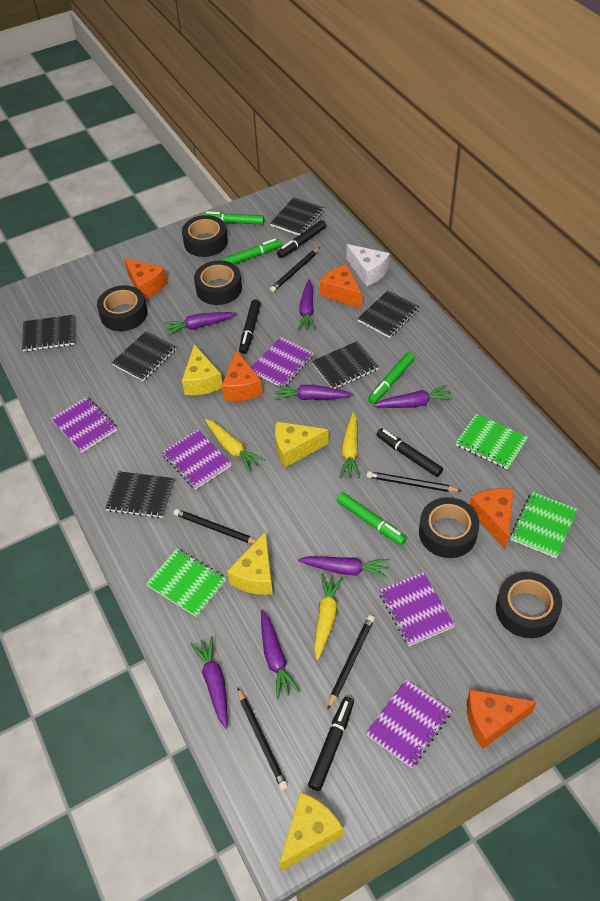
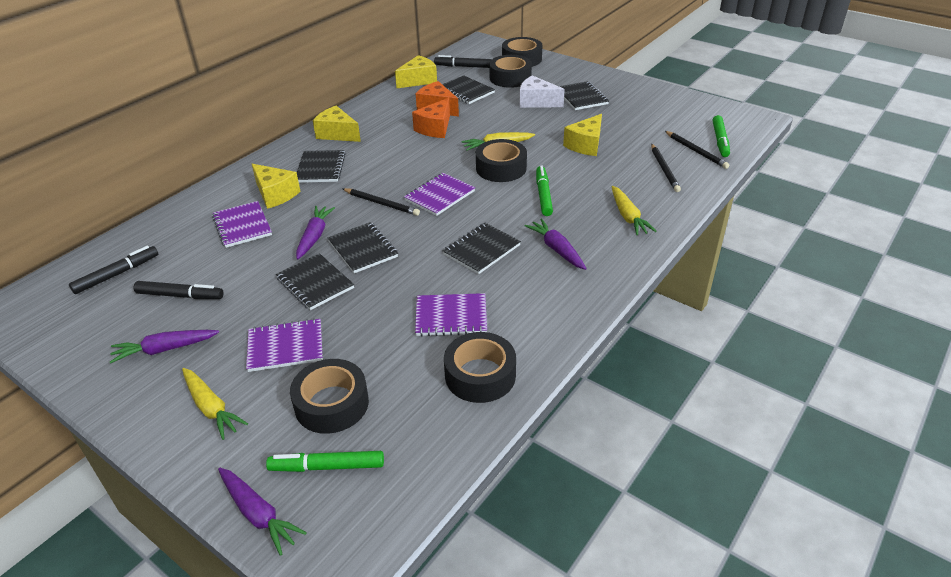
black marker: [239,299,261,354] [277,220,326,258] [308,697,354,791] [376,428,443,477] = 4 -> [69,246,158,294] [134,281,223,299] [434,55,492,68] = 3
black pencil: [174,509,257,544] [237,687,288,790] [270,247,320,292] [327,615,375,710] [367,471,462,492] = 5 -> [343,188,420,216] [651,144,681,192] [665,131,730,169] = 3
green marker: [202,211,264,225] [220,238,282,264] [337,492,407,545] [368,352,415,404] = 4 -> [266,451,384,472] [536,166,553,216] [713,115,730,157] = 3
green notebook: [146,549,226,617] [456,414,528,469] [511,492,577,558] = 3 -> none = 0
orange cheese: [124,258,167,299] [222,350,263,401] [320,264,362,309] [467,689,537,749] [469,488,514,549] = 5 -> [412,98,450,138] [416,81,459,117] = 2
purple carrot: [164,312,237,335] [190,636,228,729] [261,610,300,699] [274,385,353,400] [297,279,316,331] [298,556,389,578] [373,385,453,408] = 7 -> [110,330,219,363] [218,468,307,556] [296,206,335,259] [524,219,587,270] = 4
purple notebook: [51,397,117,453] [162,429,232,489] [251,337,314,386] [366,679,452,768] [379,572,455,646] = 5 -> [212,201,272,248] [246,318,323,372] [404,173,475,216] [415,293,487,337] = 4

